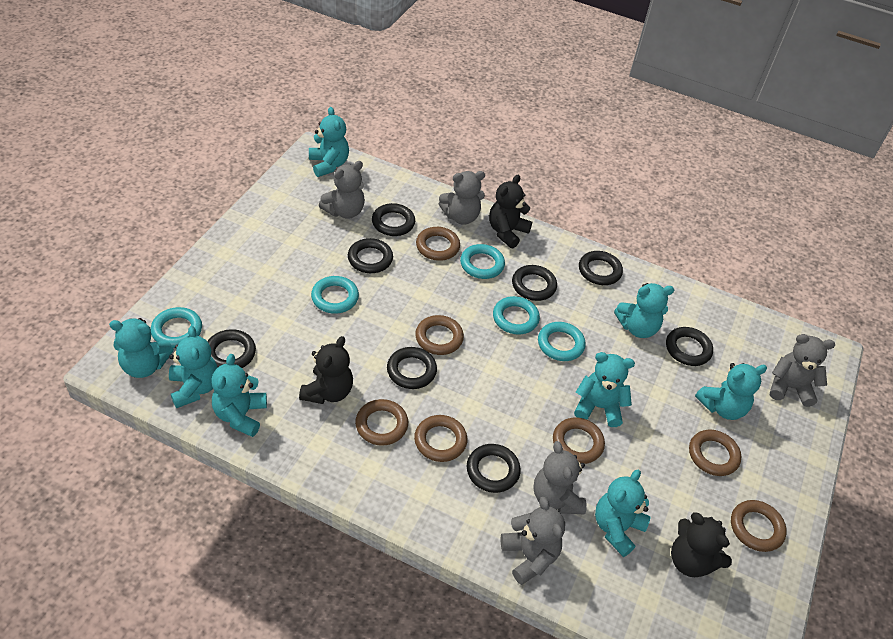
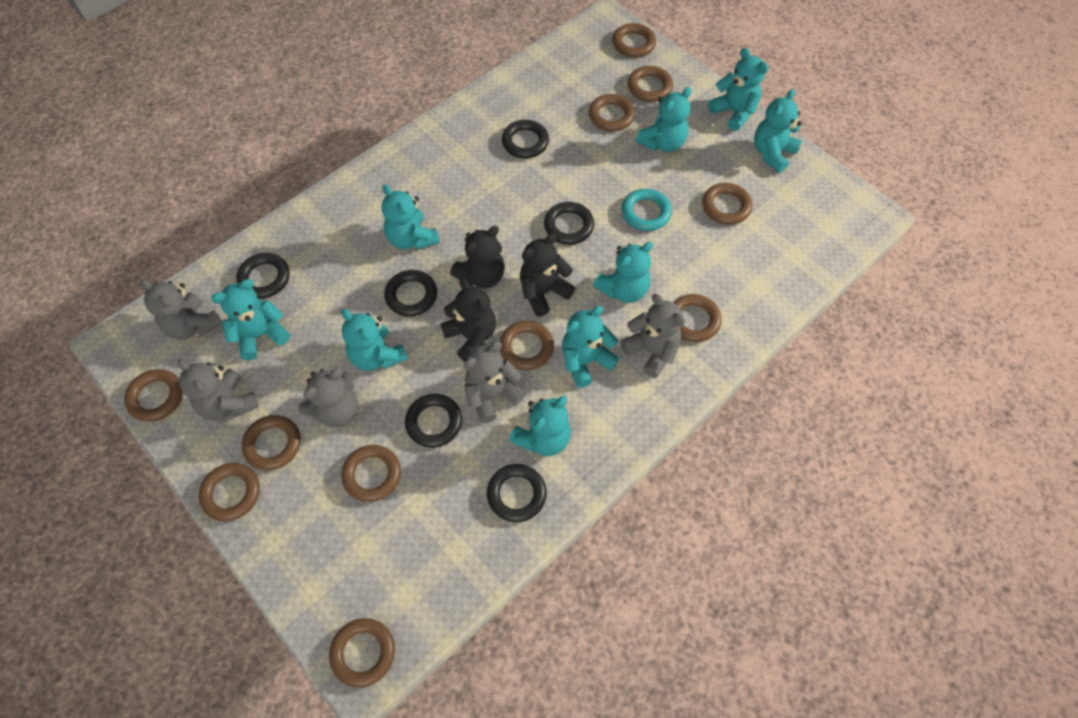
black ring: [207,329,256,368] [348,238,393,273] [372,203,415,236] [387,347,437,389] [467,444,521,493] [512,265,557,301] [579,251,623,285] [666,327,713,366] = 8 -> [237,253,290,299] [384,270,437,317] [405,394,462,448] [487,464,547,522] [502,120,549,158] [544,202,594,245] = 6
brown ring: [355,399,408,446] [414,415,467,462] [415,315,464,355] [416,227,460,261] [553,417,605,464] [689,430,741,476] [731,500,787,552] = 7 -> [124,369,183,422] [199,463,260,521] [242,415,301,470] [329,618,395,688] [341,445,401,502] [500,321,554,370] [589,94,635,132] [612,23,656,58] [628,66,673,102] [673,294,722,342] [702,183,752,225] = 11
turquoise ring: [151,307,202,348] [311,276,359,314] [460,244,505,279] [493,296,540,335] [538,322,586,361] = 5 -> [622,189,672,231] = 1
turquoise teddy bear: [109,318,174,378] [169,326,218,408] [211,354,267,437] [309,107,349,177] [574,352,635,427] [595,470,651,557] [614,283,674,338] [695,363,767,420] = 8 -> [211,279,290,360] [341,309,408,371] [382,184,440,250] [509,396,571,456] [562,306,620,388] [593,242,653,303] [636,87,692,152] [708,48,768,131] [754,89,802,173] = 9

